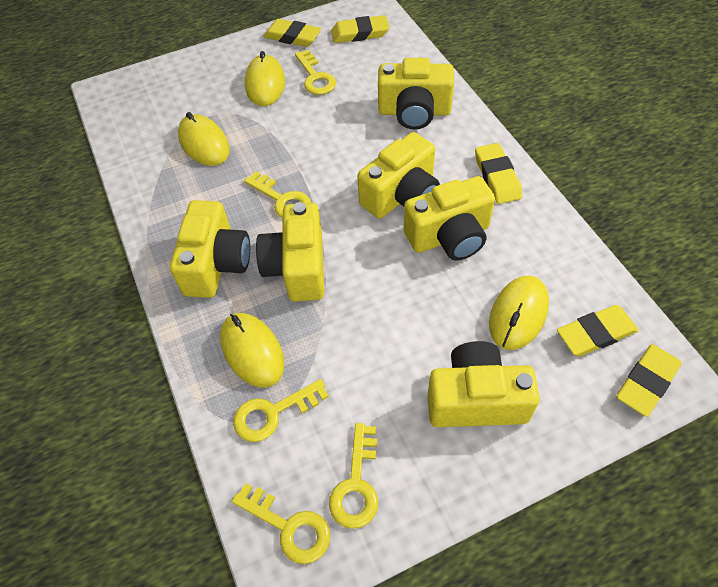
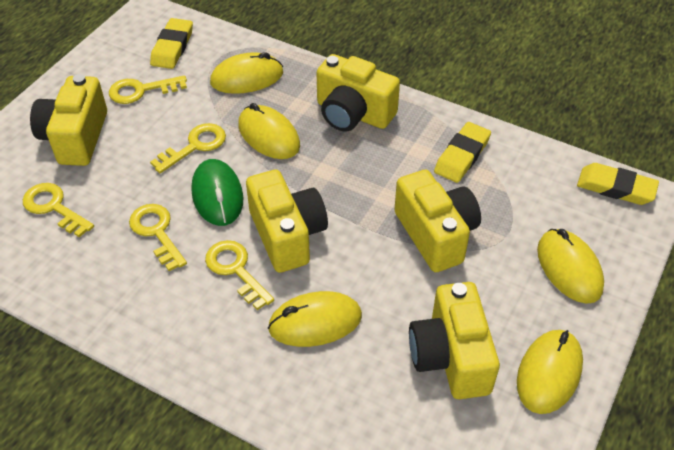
green mouse: none = 0 -> [192,159,243,226] = 1
yellow camera: [170,200,250,298] [256,202,324,302] [357,132,440,219] [378,58,454,130] [403,176,495,261] [427,341,540,427] = 6 -> [30,74,107,166] [246,170,328,273] [316,54,400,132] [394,170,481,272] [409,282,500,399] = 5
yellow eraser: [263,19,321,47] [331,15,390,43] [475,143,522,204] [557,305,639,356] [616,344,682,417] = 5 -> [150,18,193,69] [434,122,491,183] [577,163,659,205] = 3
yellow mouse: [178,112,230,166] [220,313,284,388] [245,51,285,106] [489,275,549,350] = 4 -> [210,52,283,94] [238,103,300,159] [268,291,362,347] [517,330,583,414] [537,229,604,303] = 5

